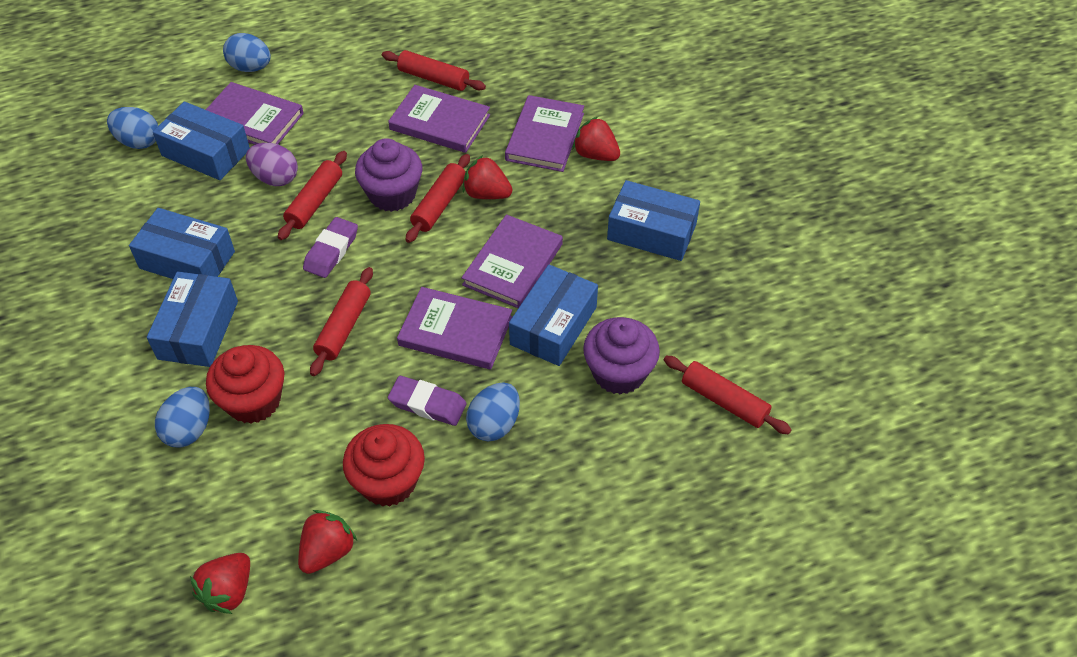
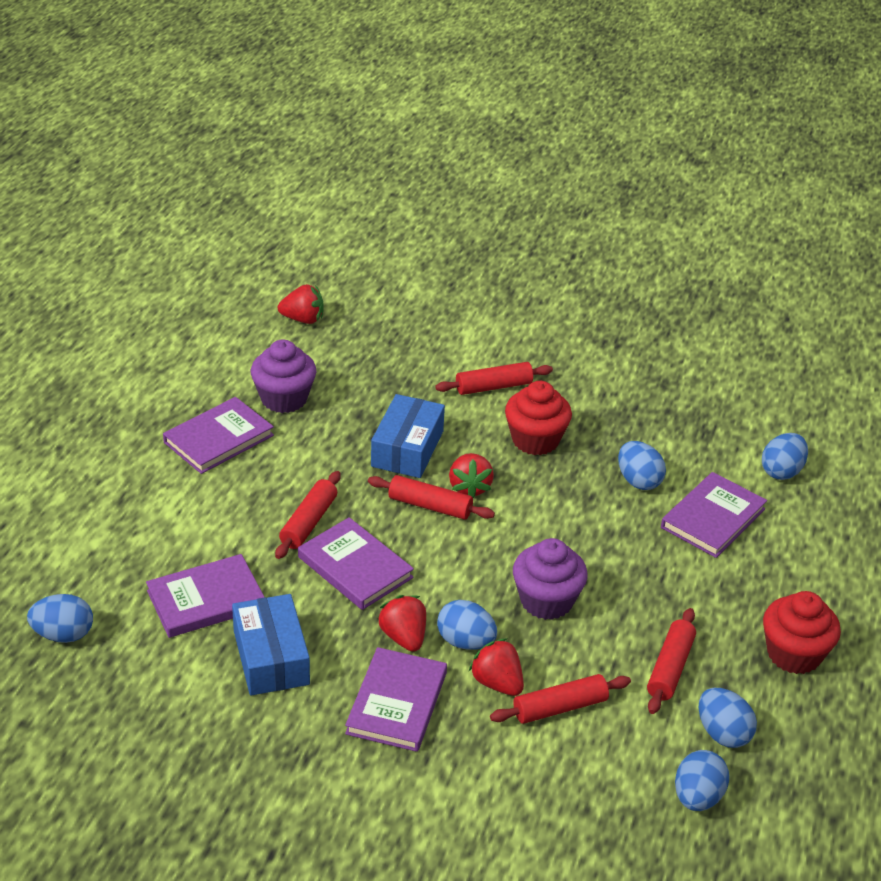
blue box: [129,208,235,279] [147,272,238,367] [153,101,250,180] [509,265,598,366] [607,180,700,261] = 5 -> [232,594,310,696] [371,394,445,478] = 2
blue egg: [107,107,158,149] [155,387,210,448] [223,33,271,72] [466,383,520,441] = 4 -> [27,594,93,643] [437,600,497,650] [618,441,666,490] [675,750,729,811] [699,688,757,748] [762,433,808,480] = 6
purple egg: [246,143,298,186] = 1 -> none = 0
purple eraser: [303,217,358,278] [388,376,467,426] = 2 -> none = 0

